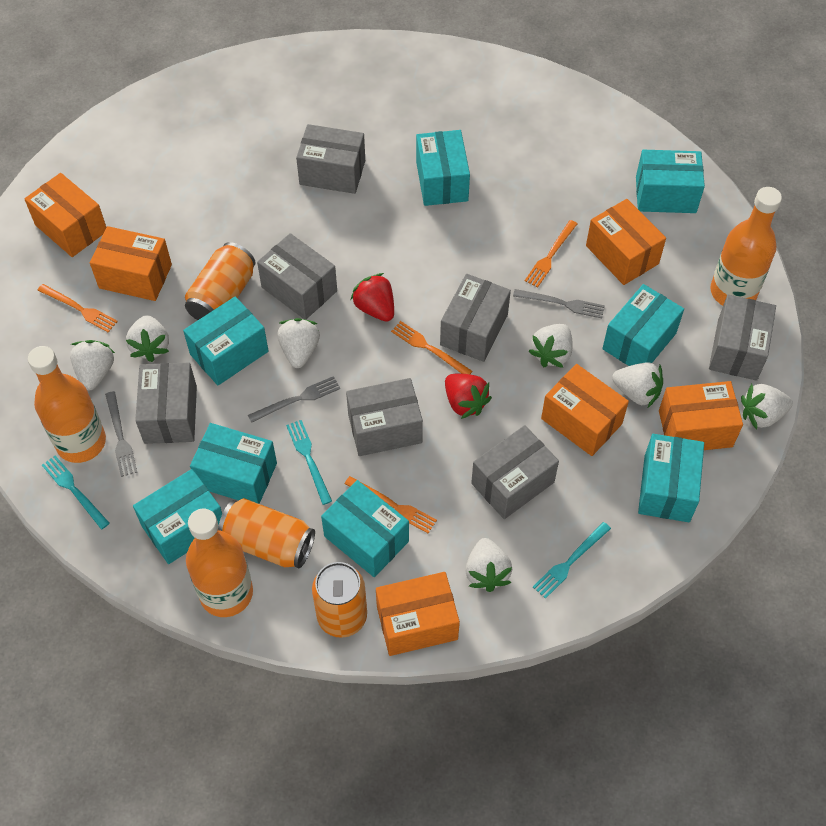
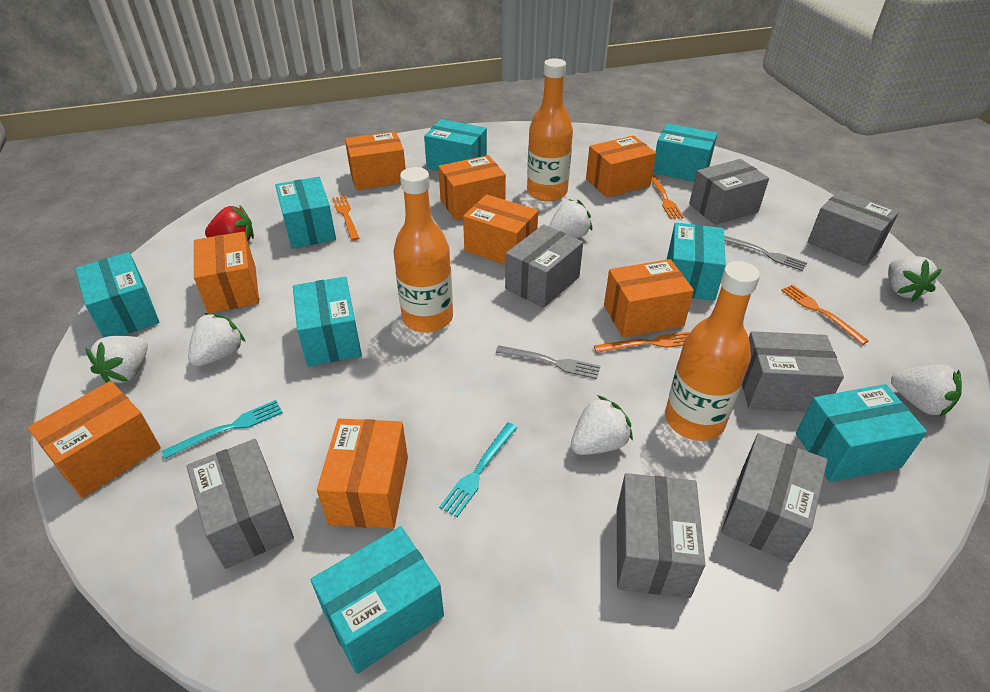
grey fork: [105,391,137,477] [248,376,340,423] [513,289,605,318] = 3 -> [496,345,600,379] [724,236,807,271] = 2
orange box: [24,173,107,257] [90,226,172,301] [376,572,460,656] [541,364,629,456] [586,199,666,285] [659,381,743,450] = 6 -> [28,381,161,498] [194,231,259,313] [317,418,408,529] [345,131,406,190] [438,155,506,220] [463,194,538,265] [586,135,656,197] [604,259,694,338] = 8
orange can: [185,242,256,320] [218,498,315,568] [312,562,367,638] = 3 -> none = 0
red strawberry: [351,273,394,322] [445,374,492,419] = 2 -> [205,205,254,241] = 1
turquoise fork: [42,456,110,529] [286,420,332,505] [533,522,611,599] = 3 -> [162,400,283,459] [439,422,518,517] = 2
white strawberry: [70,340,115,390] [126,315,169,362] [277,318,320,368] [465,538,512,592] [528,324,573,368] [612,362,663,407] [741,384,793,429] = 7 -> [86,336,148,383] [188,313,245,366] [549,199,592,238] [571,395,633,455] [888,256,942,302] [891,365,962,417] = 6

